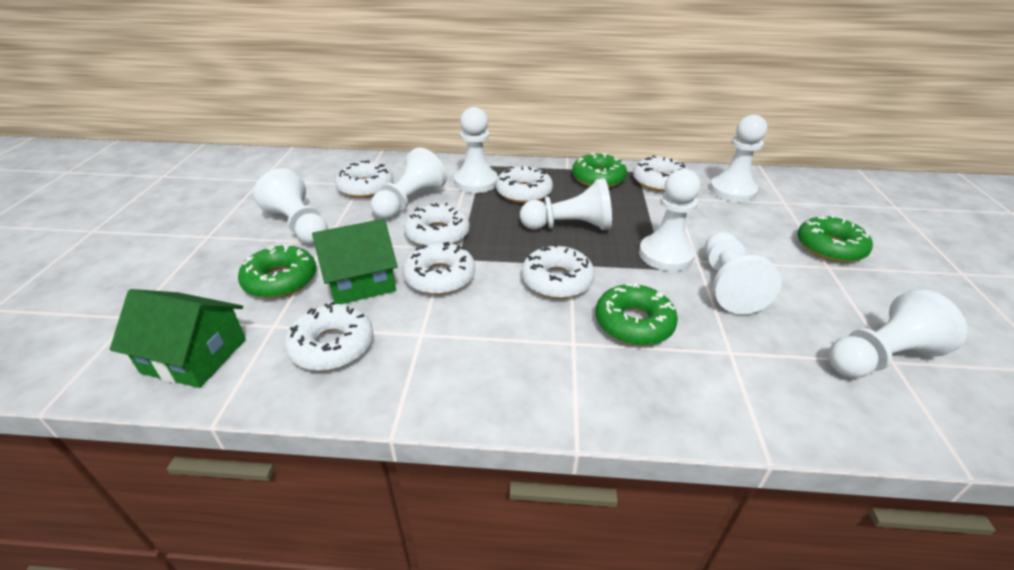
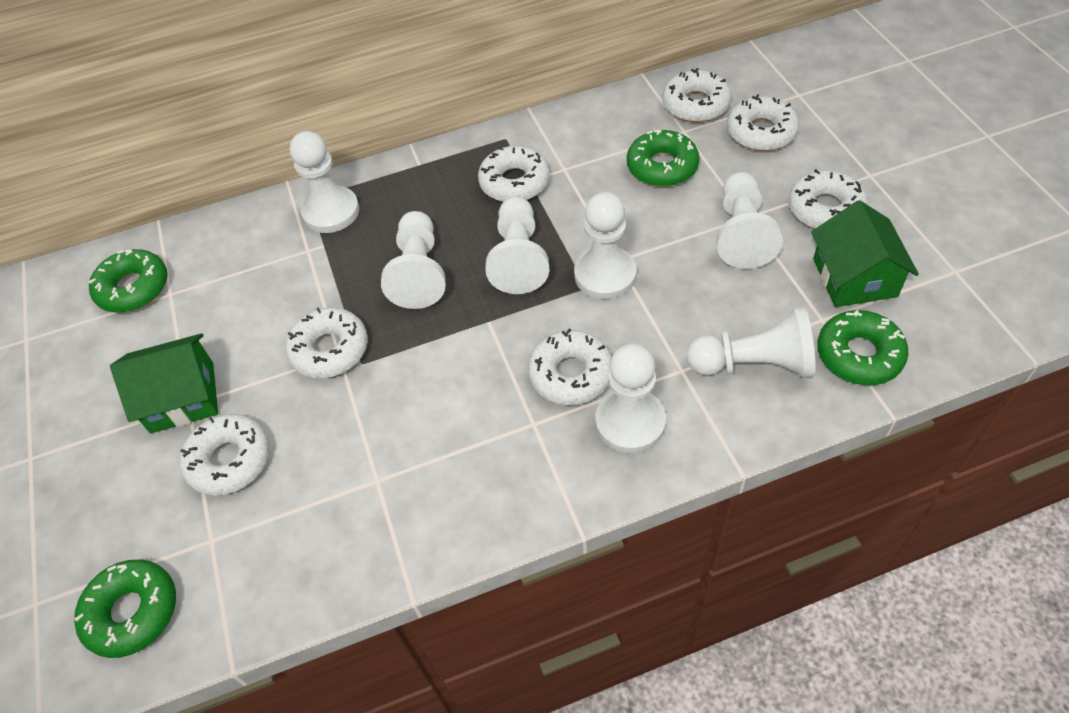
white pawn: [254,168,328,244] [371,147,447,219] [454,107,498,193] [520,178,612,230] [639,169,701,271] [705,232,782,314] [709,115,767,202] [828,289,968,378] = 8 -> [290,131,359,233] [381,211,446,309] [485,197,549,294] [574,192,637,299] [595,344,666,453] [687,307,816,378] [716,172,783,269] = 7

